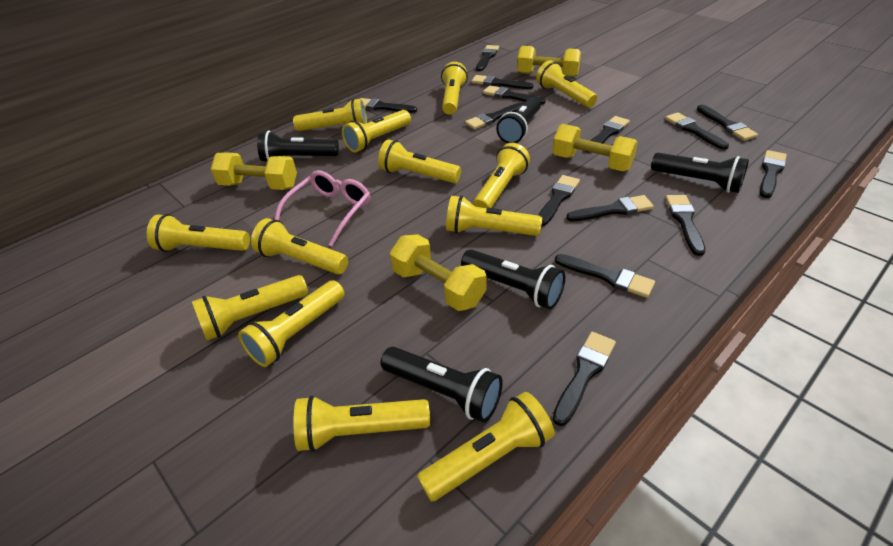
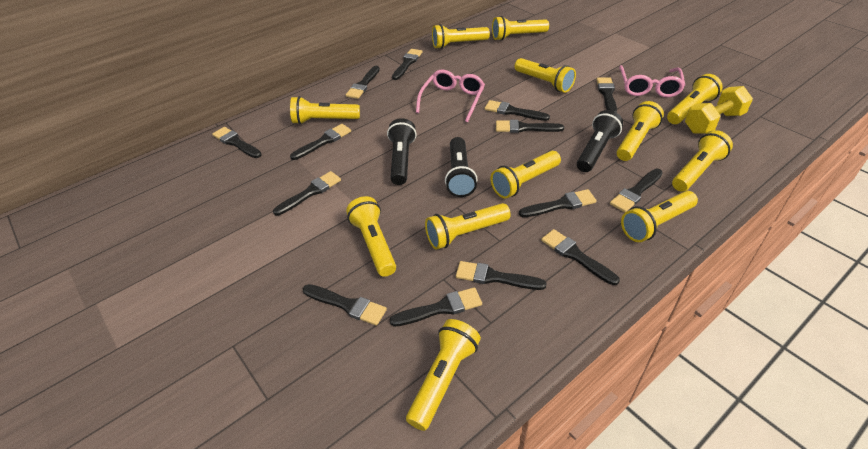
black flashlight: [257,131,339,161] [381,347,503,423] [461,249,565,309] [496,97,541,143] [651,153,749,193] = 5 -> [387,118,417,185] [445,137,477,197] [577,110,623,172] = 3
pink glasses: [274,170,370,247] = 1 -> [416,70,485,122] [619,65,685,98] = 2
yellow dumbbell: [211,153,297,190] [390,234,486,311] [517,46,581,77] [552,124,638,171] = 4 -> [685,86,753,134] = 1
yellow flashlight: [147,214,250,252] [192,275,308,341] [238,280,345,367] [251,218,348,274] [293,99,367,131] [293,395,430,452] [342,110,411,152] [378,140,461,183] [417,392,555,502] [441,62,468,115] [446,195,542,236] [473,143,530,208] [536,60,597,108] = 13 -> [290,96,360,124] [346,196,396,277] [406,319,481,431] [425,203,511,250] [432,24,490,49] [491,151,561,199] [492,16,549,40] [515,58,576,93] [617,101,664,161] [621,191,698,242] [667,74,723,124] [672,130,733,192] = 12

